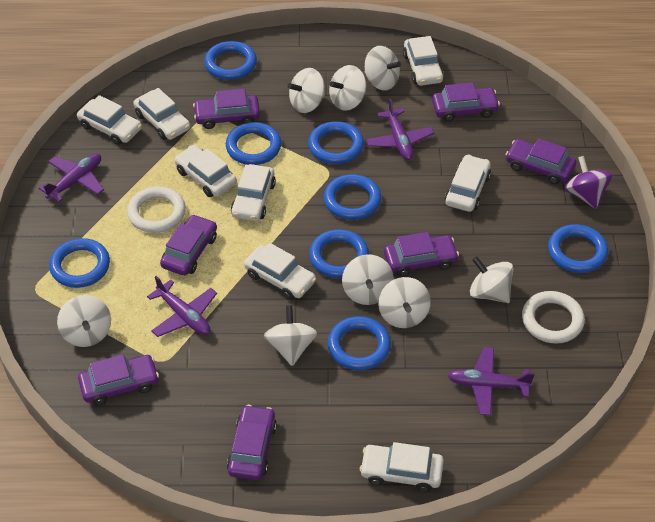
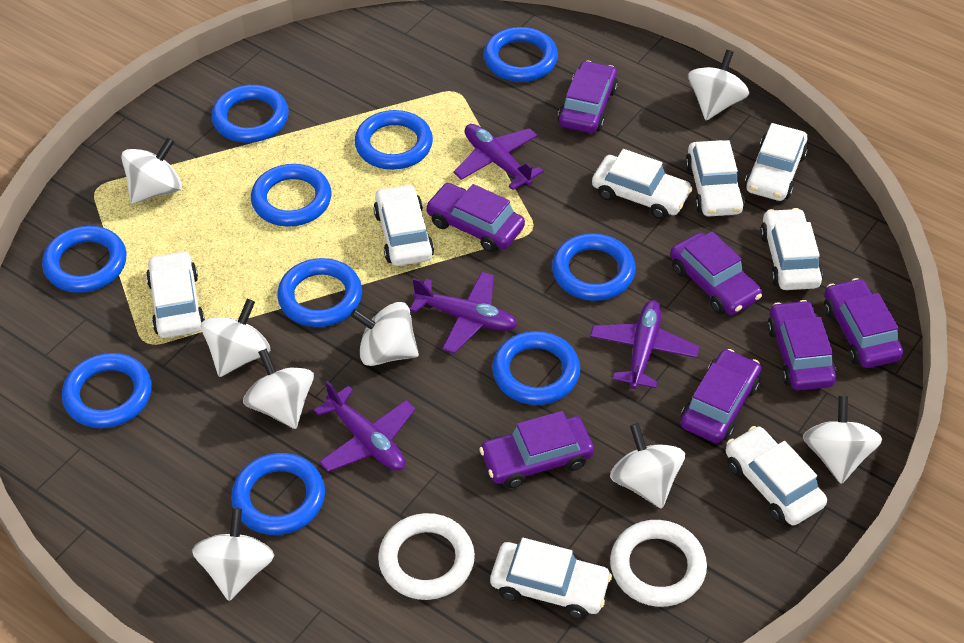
blue ring: [49,238,110,288] [204,41,257,80] [226,122,281,165] [308,121,364,164] [309,229,369,278] [324,174,381,220] [328,316,391,370] [548,224,608,273] = 8 -> [42,226,127,293] [62,353,152,428] [211,85,289,143] [231,453,325,535] [251,164,331,227] [277,258,362,327] [355,110,433,170] [484,27,558,82] [492,331,580,405] [552,233,636,301] = 10
purple spinning top: [564,156,612,209] = 1 -> none = 0

